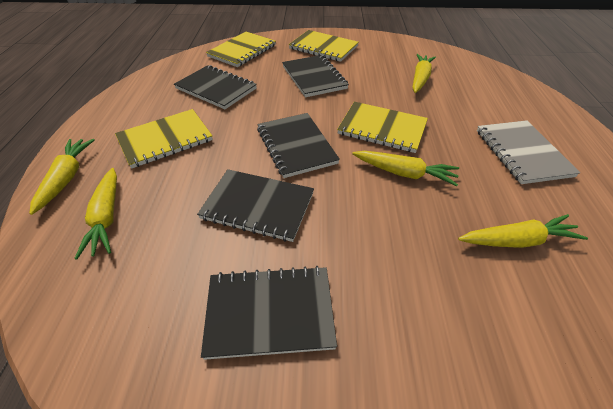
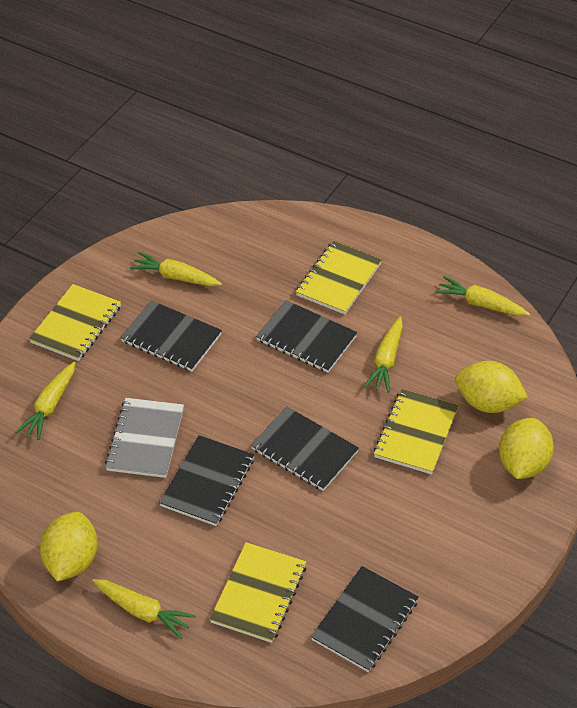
yellow lemon: none = 0 -> [40,512,98,581] [455,361,528,413] [499,418,554,479] = 3

